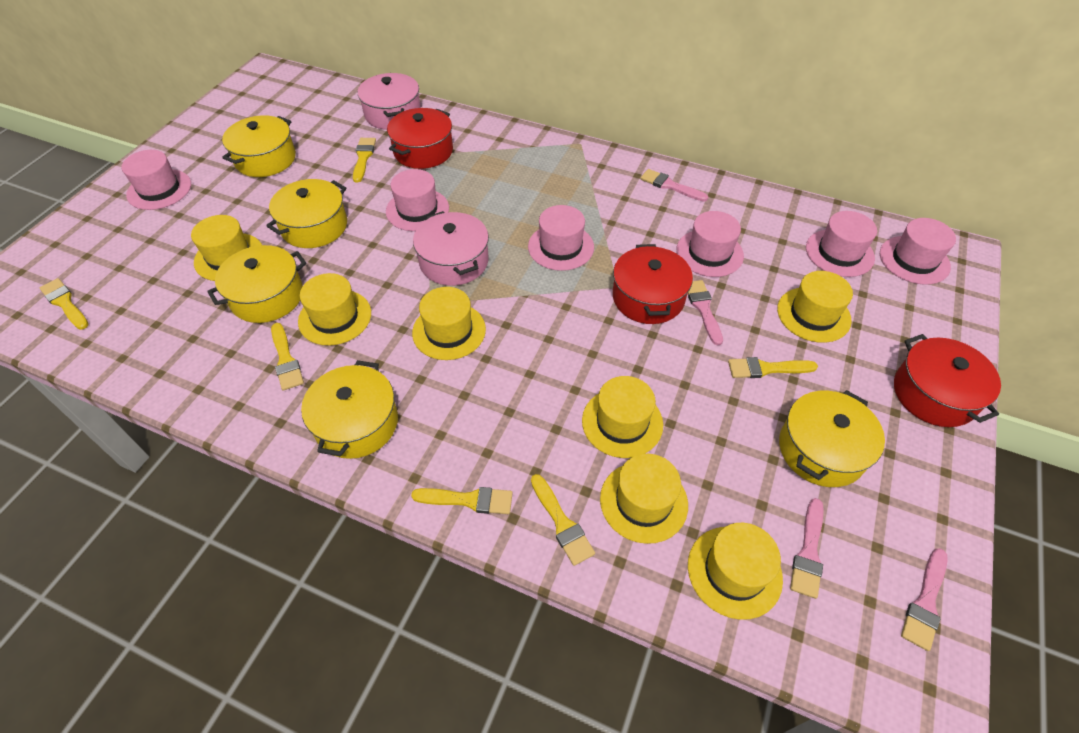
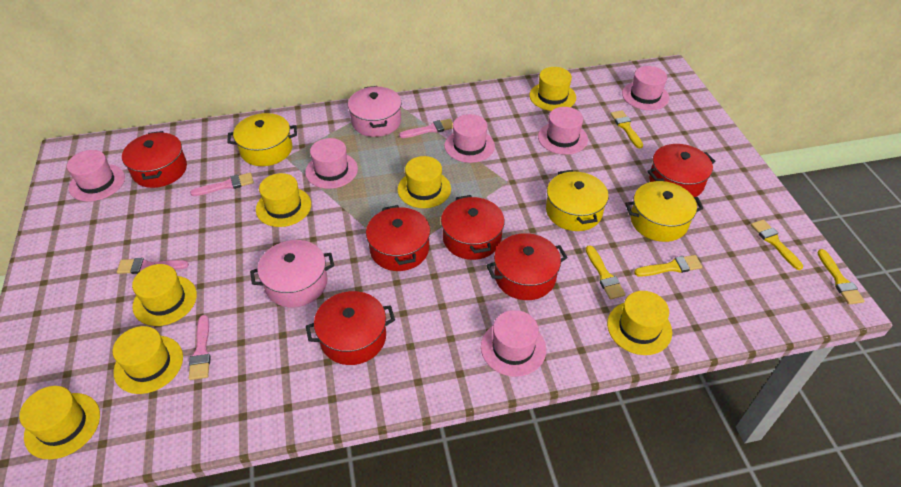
red pot: [387,108,453,169] [613,244,693,324] [894,334,1001,427] = 3 -> [122,131,187,188] [306,291,395,365] [366,205,430,271] [441,195,505,260] [486,233,568,300] [647,144,716,197] = 6
yellow brush: [40,278,89,330] [271,323,304,391] [353,138,376,183] [411,487,513,514] [531,474,595,566] [728,357,818,378] = 6 -> [586,245,626,300] [611,110,643,149] [634,255,702,277] [751,219,803,270] [817,249,865,305] = 5
yellow pot: [207,245,307,323] [222,115,296,177] [266,179,347,248] [301,360,398,459] [779,390,885,487] = 5 -> [227,113,297,166] [546,170,609,231] [625,181,703,242] = 3

